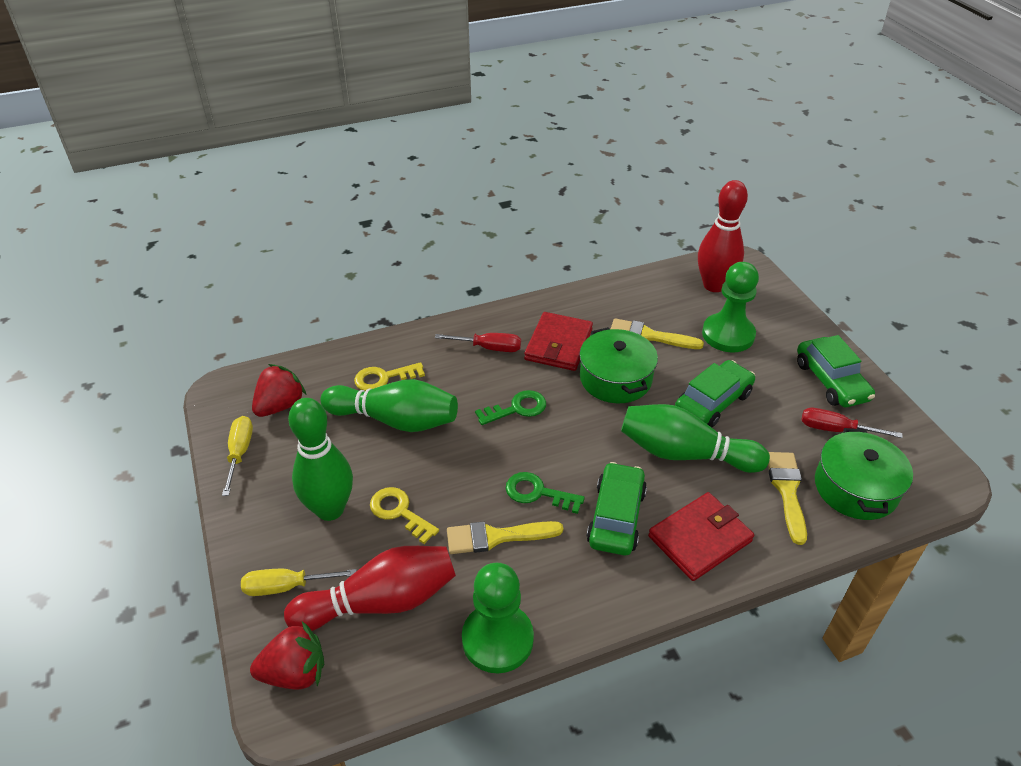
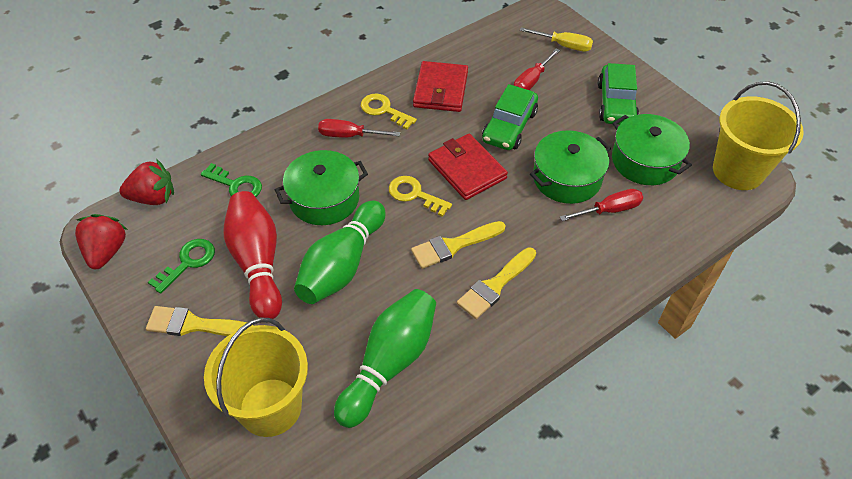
green bowling pin: [288,398,353,521] [320,379,458,432] [621,404,770,473] = 3 -> [294,201,385,304] [334,289,436,428] = 2
green car: [586,462,647,555] [675,360,755,427] [797,335,875,407] = 3 -> [482,84,538,150] [598,63,639,125] = 2
green pawn: [462,562,534,673] [702,262,759,352] = 2 -> none = 0
green pot: [579,327,658,403] [815,428,913,520] = 2 -> [275,150,368,225] [530,130,611,204] [612,114,692,185] = 3
red bowling pin: [284,546,456,631] [698,180,748,292] = 2 -> [224,191,282,319] = 1
red screwdriver: [435,333,521,352] [801,408,903,438] = 2 -> [318,119,400,138] [514,48,560,90] [560,189,643,221] = 3
yellow bucket: none = 0 -> [204,317,308,437] [713,81,804,190] = 2
yellow screwdriver: [222,416,253,496] [241,569,356,596] = 2 -> [520,27,593,51] = 1

